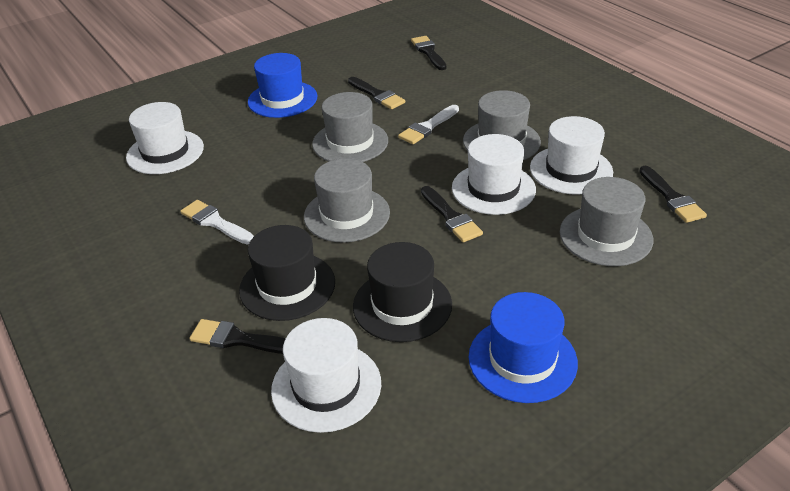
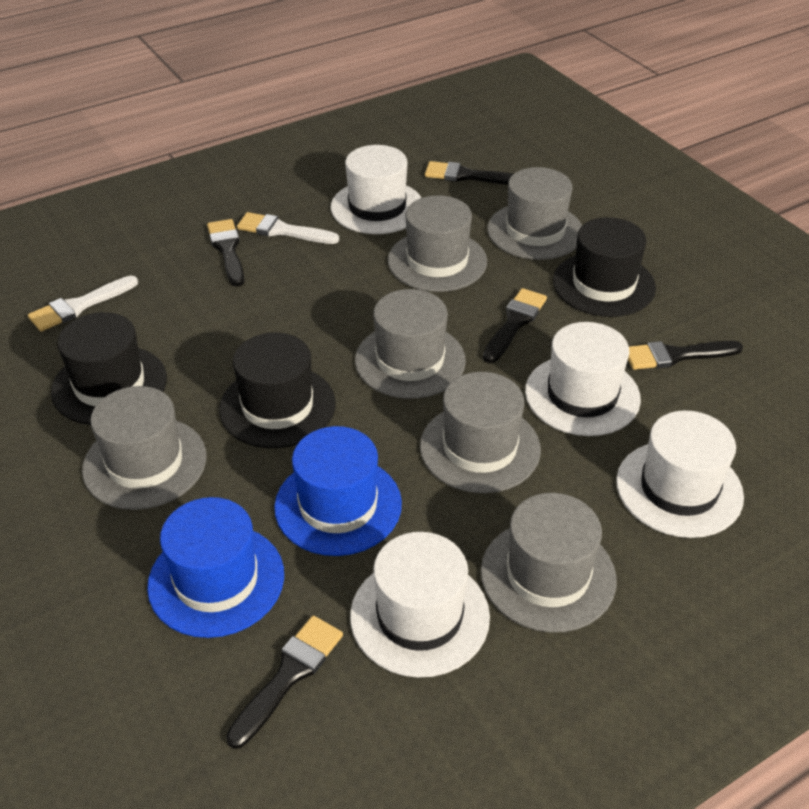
black hat: [239,225,335,321] [353,242,452,342] = 2 -> [51,312,167,425] [219,332,336,448] [553,217,656,317] = 3
grey hat: [304,158,390,243] [312,92,388,162] [463,90,541,160] [560,177,653,266] = 4 -> [82,386,206,510] [355,289,466,399] [388,195,487,292] [420,372,541,493] [481,493,617,633] [488,167,582,260] = 6

